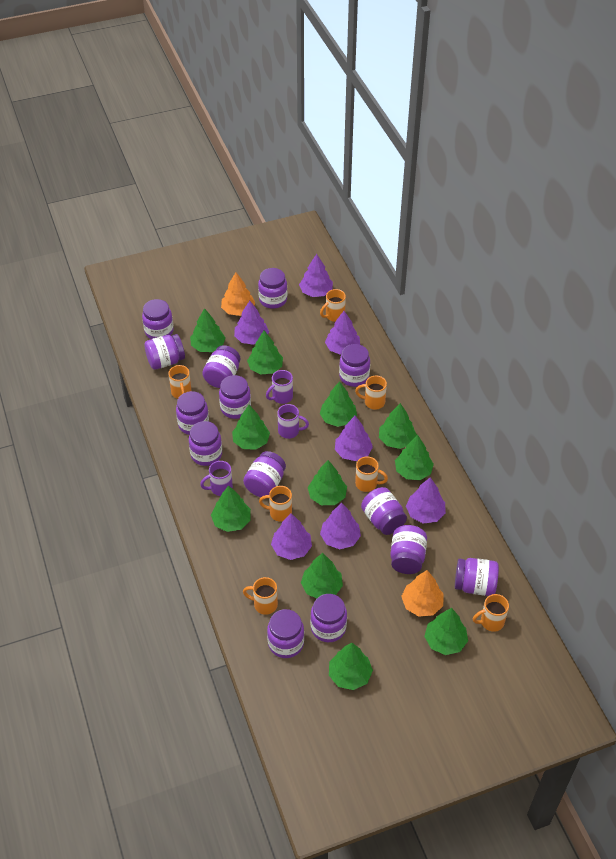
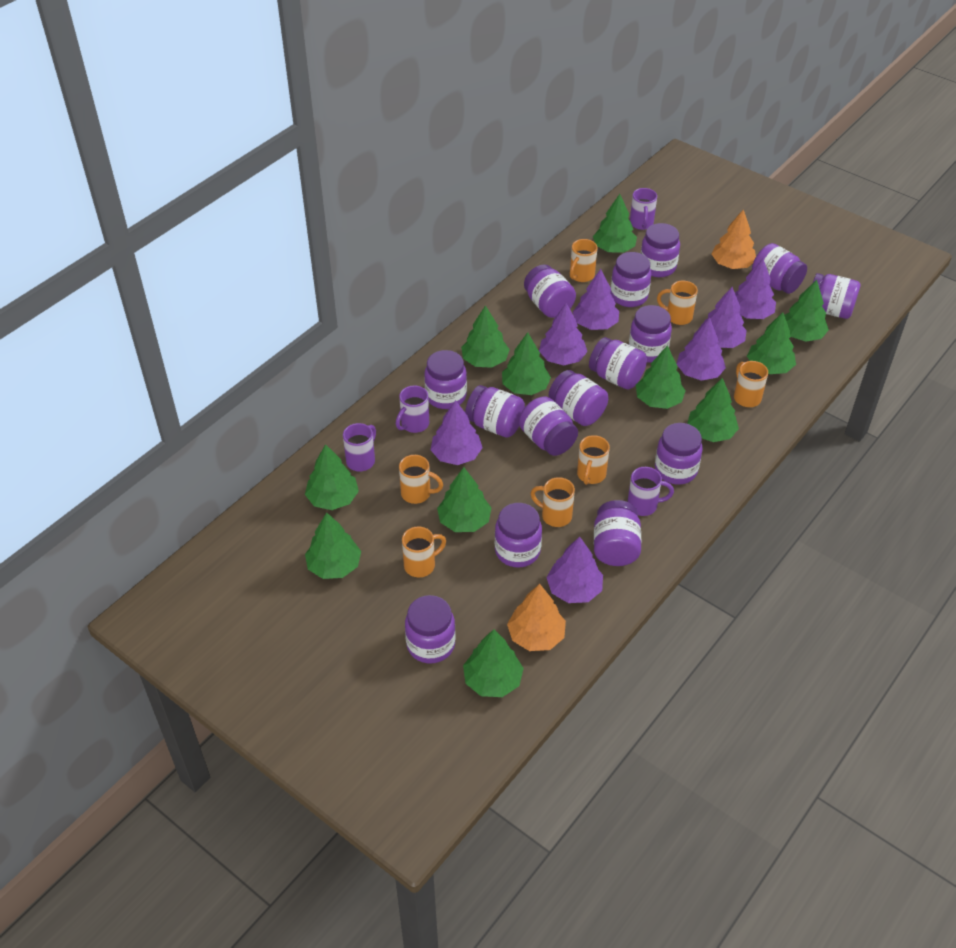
purple jar: [142,299,174,339] [144,334,185,370] [176,391,209,435] [189,421,222,466] [202,345,241,388] [219,375,251,419] [243,451,286,497] [258,268,287,309] [267,609,304,658] [310,594,347,642] [339,344,370,387] [361,487,407,535] [390,525,427,574] [455,558,499,596] = 14 -> [405,595,456,663] [424,350,467,409] [465,385,525,438] [495,503,542,567] [519,396,578,456] [524,264,576,318] [549,370,608,426] [589,337,647,389] [594,500,641,566] [611,252,651,307] [629,305,672,362] [641,223,680,277] [655,423,703,485] [752,243,807,294] [813,273,860,319] = 15
purple mug: [200,461,233,496] [266,370,293,404] [277,404,309,439] = 3 -> [343,423,376,471] [396,386,429,433] [627,467,674,516] [630,188,657,230] = 4

